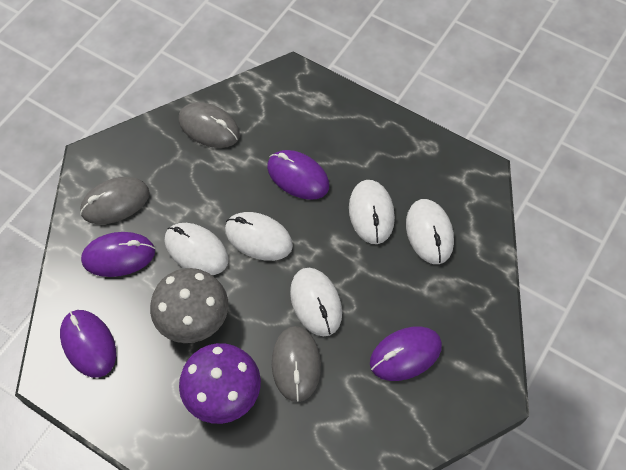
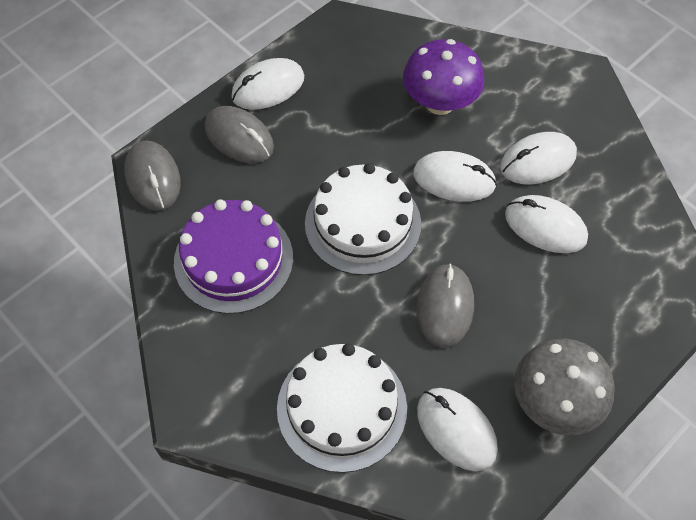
purple cake: none = 0 -> [174,199,293,314] = 1
purple mouse: [60,310,116,378] [81,232,155,277] [267,150,329,200] [370,327,442,381] = 4 -> none = 0
white cake: none = 0 -> [277,343,407,473] [305,163,421,275] = 2

